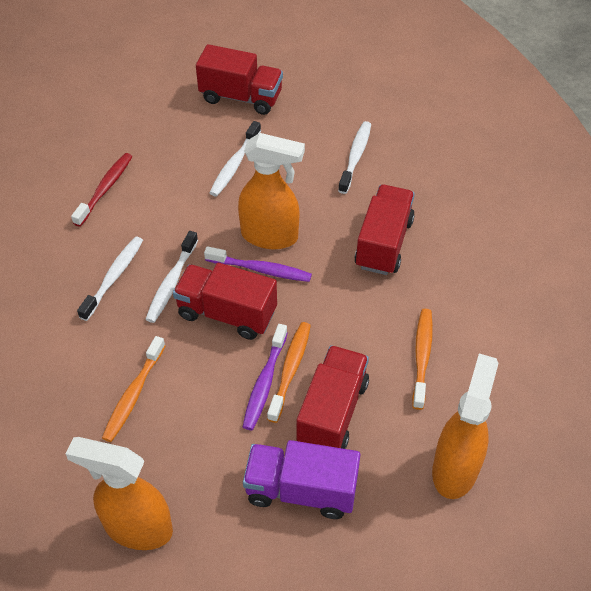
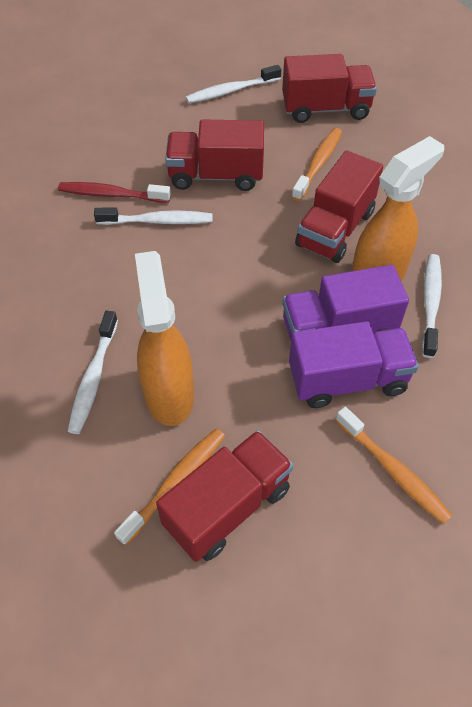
orange spray bottle: [66,437,173,550] [238,133,305,249] [432,353,499,499] = 3 -> [135,251,194,426] [352,136,444,281] = 2
purple toothbrush: [204,246,312,282] [243,324,288,430] = 2 -> none = 0
purple truck: [243,440,361,519] = 1 -> [282,265,409,340] [289,321,419,408] = 2

